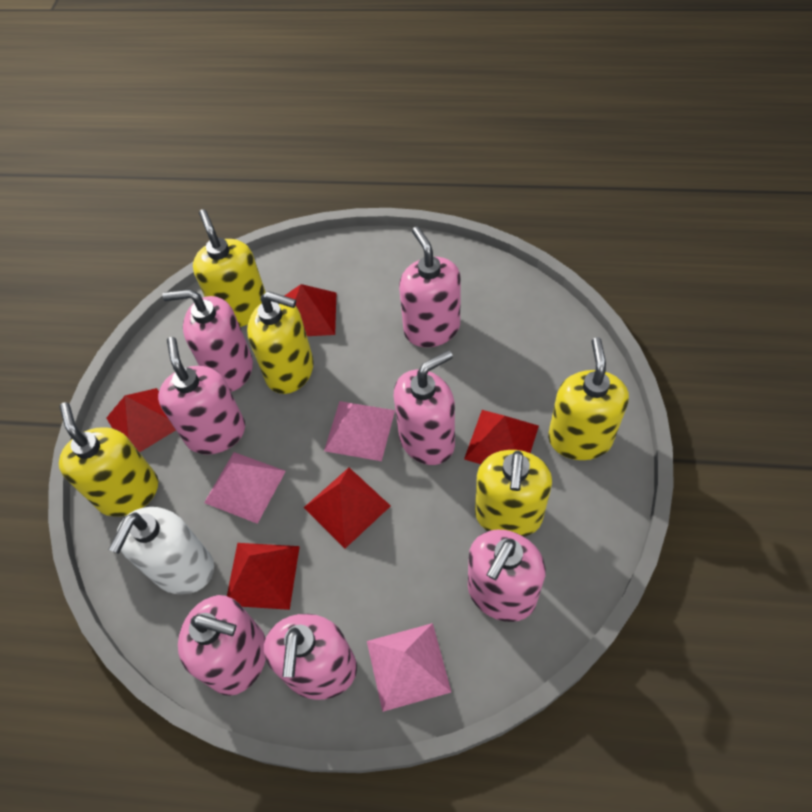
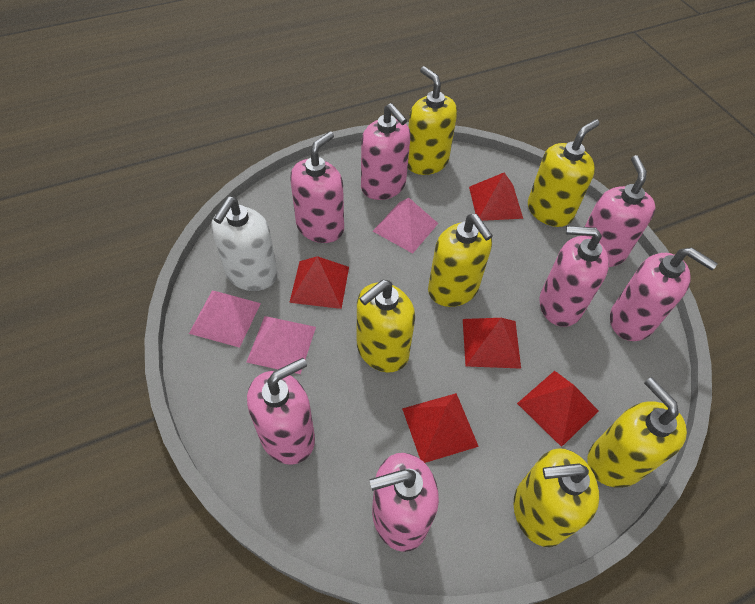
yellow soap dispenser: [58,402,158,517] [193,209,266,327] [247,291,314,394] [475,450,552,537] [548,337,629,460] = 5 -> [357,280,415,372] [408,66,457,175] [428,214,493,307] [513,448,599,547] [528,119,599,227] [588,377,687,488] = 6

